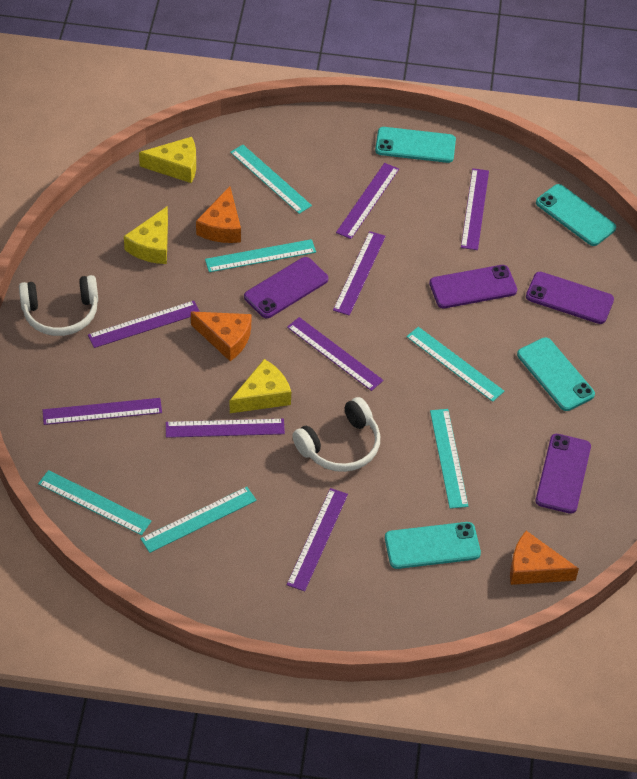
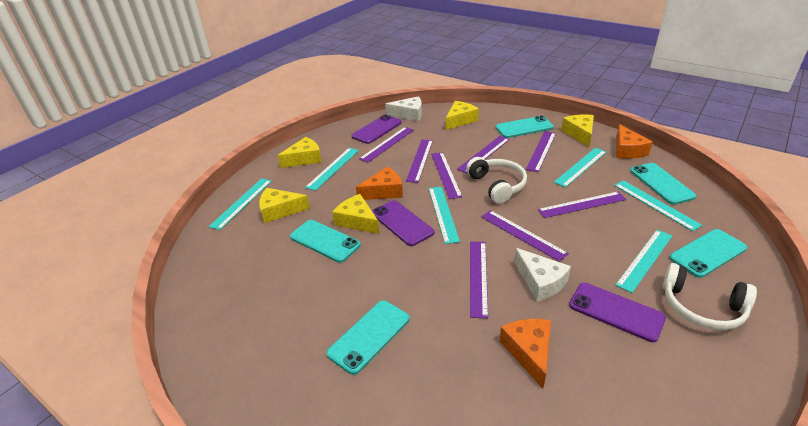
purple phone: [244,257,328,318] [429,265,517,308] [526,272,614,324] [536,434,591,514] = 4 -> [351,115,402,144] [372,200,434,246] [569,283,666,342] = 3
turquoise phone: [375,127,456,163] [385,522,481,569] [517,337,595,411] [536,184,616,246] = 4 -> [290,220,361,263] [326,300,410,375] [496,116,554,138] [630,163,696,205] [669,229,747,278] = 5
white cheese: none = 0 -> [385,96,422,121] [514,248,571,301] = 2
yellow cheese: [124,206,168,264] [139,137,196,183] [230,359,291,413] = 3 -> [259,188,310,223] [278,137,322,168] [332,194,379,234] [446,101,479,130] [561,115,594,147] = 5

